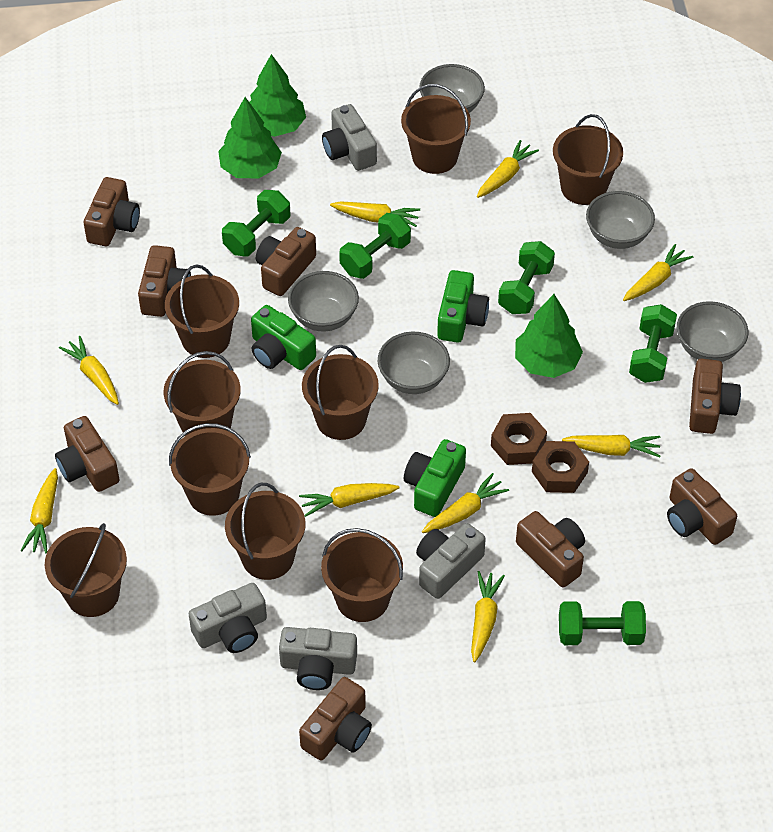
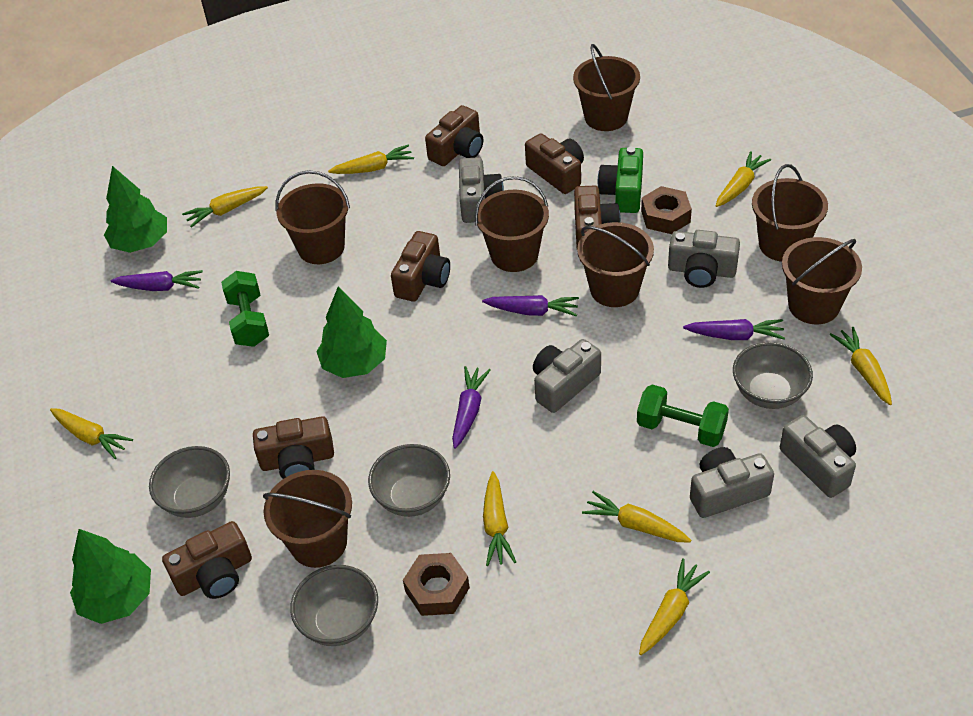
brown bucket: [45,523,127,617] [164,351,241,436] [165,265,239,358] [169,423,251,516] [225,483,305,580] [302,345,379,440] [321,528,403,622] [401,84,471,174] [553,114,623,205] = 9 -> [263,470,352,568] [275,170,350,264] [475,176,549,272] [573,44,640,131] [577,222,654,307] [752,164,828,262] [782,237,862,324] = 7
brown camera: [55,416,120,492] [84,177,140,246] [138,245,191,317] [256,227,316,296] [299,677,372,760] [516,511,585,587] [667,468,737,545] [689,358,741,434] = 8 -> [162,521,252,599] [253,416,334,479] [391,231,450,302] [425,105,483,166] [525,133,584,194] [574,185,621,248] = 6
green camera: [251,305,316,370] [404,439,466,517] [437,270,489,343] = 3 -> [598,147,643,213] = 1
green dumbbell: [222,190,290,256] [339,213,411,279] [498,241,555,314] [559,601,646,645] [629,304,677,383] = 5 -> [221,271,269,347] [637,385,729,447] = 2
grey bowl: [288,271,359,332] [378,332,450,394] [419,64,485,113] [586,191,655,249] [677,301,749,362] = 5 -> [149,446,230,518] [290,565,378,646] [368,444,450,517] [733,342,813,409] = 4
grey camera: [188,583,267,653] [279,627,357,690] [322,104,377,171] [416,523,486,599] = 4 -> [459,157,504,223] [533,339,601,413] [668,230,740,288] [690,447,774,518] [780,415,856,498] = 5
purple carrot: none = 0 -> [110,270,203,291] [452,366,490,449] [482,295,579,317] [683,319,785,340] = 4
yellow carrot: [20,468,58,553] [59,336,119,405] [299,483,399,517] [330,201,420,227] [422,473,509,533] [471,571,505,662] [477,140,539,198] [562,435,660,457] [623,244,693,301] = 9 -> [50,408,133,459] [182,186,268,228] [328,145,414,174] [483,471,516,566] [582,491,691,542] [639,558,710,655] [716,151,771,207] [830,327,892,405] = 8

